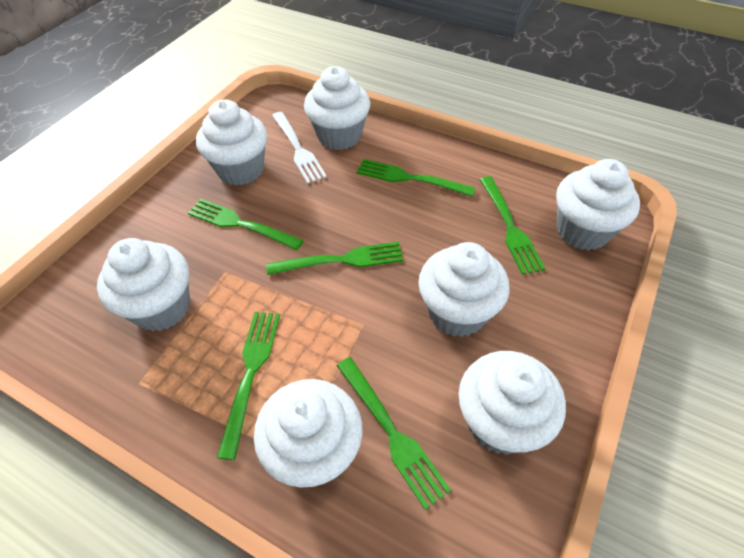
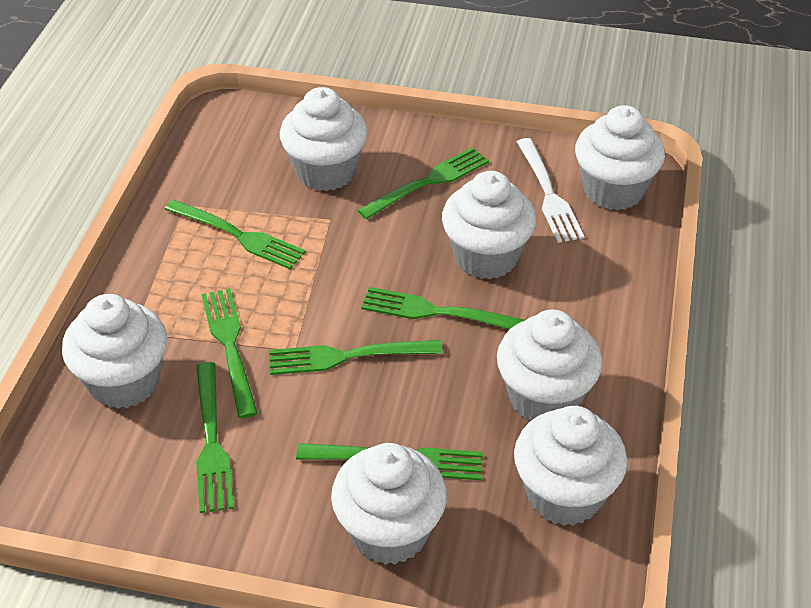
green fork: [188,199,304,250] [217,312,280,460] [267,242,403,275] [337,357,451,510] [356,159,475,197] [480,176,545,275] = 6 -> [164,199,306,269] [196,362,234,513] [201,288,258,418] [269,340,443,375] [296,443,483,480] [357,147,489,220] [361,287,525,329] = 7

